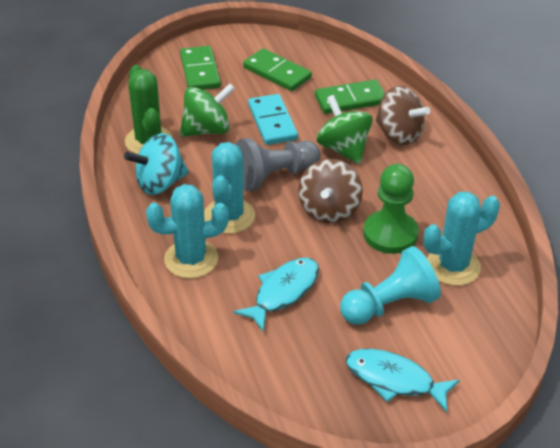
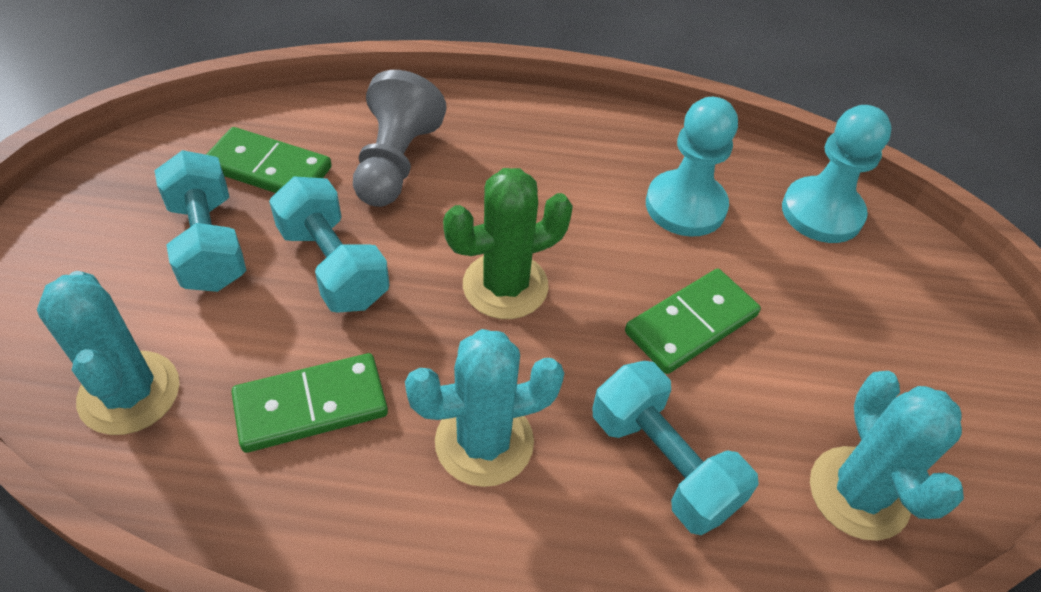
brown spinning top: [298,159,363,223] [376,86,430,145] = 2 -> none = 0
green pawn: [363,164,419,254] = 1 -> none = 0
green spinning top: [180,83,235,137] [317,95,373,164] = 2 -> none = 0
turquoise domino: [248,94,298,145] = 1 -> none = 0
turquoise dumbbell: none = 0 -> [155,150,246,292] [269,177,390,313] [593,361,759,535] = 3
turquoise fish: [233,258,319,332] [346,349,460,412] = 2 -> none = 0
turquoise pawn: [340,246,441,325] = 1 -> [646,97,738,237] [782,105,892,243] = 2
turquoise spinning top: [124,133,189,195] = 1 -> none = 0

